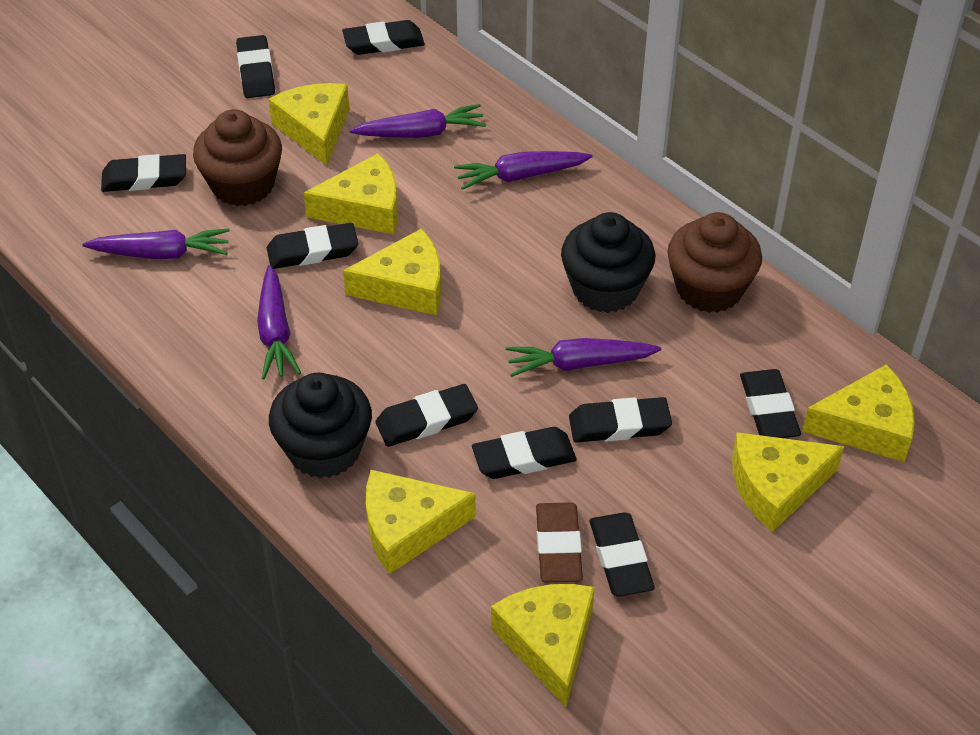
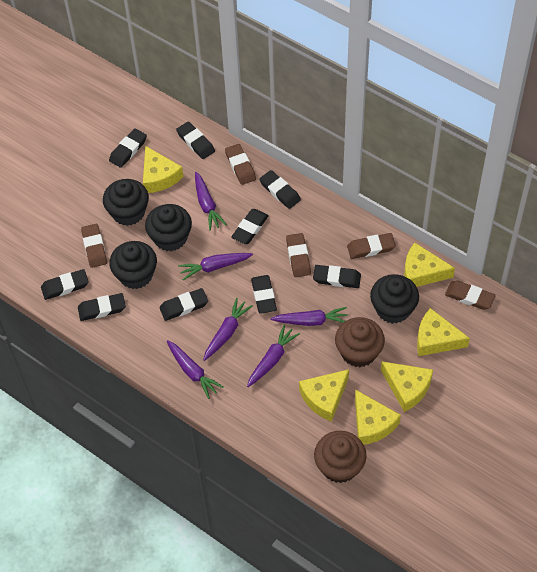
black cupcake: [269,372,372,478] [561,212,655,313] = 2 -> [103,179,149,226] [109,241,157,289] [145,204,192,251] [370,274,419,324] = 4
brown eraser: [536,502,583,582] = 1 -> [81,224,107,268] [225,144,256,185] [286,233,311,277] [347,233,396,259] [445,280,496,310] = 5
purple carrot: [82,228,230,259] [257,265,301,379] [349,104,486,138] [454,151,593,190] [506,338,661,377] = 5 -> [167,340,224,399] [178,253,253,280] [195,172,227,231] [203,298,253,361] [247,324,300,387] [270,307,348,326] = 6
yellow cheese: [268,83,349,166] [304,153,398,234] [343,228,441,315] [366,470,476,574] [491,584,595,707] [732,432,844,532] [802,364,915,462] = 7 -> [143,146,184,193] [299,369,349,422] [355,389,401,445] [381,361,433,412] [404,243,455,287] [417,308,470,356] = 6

